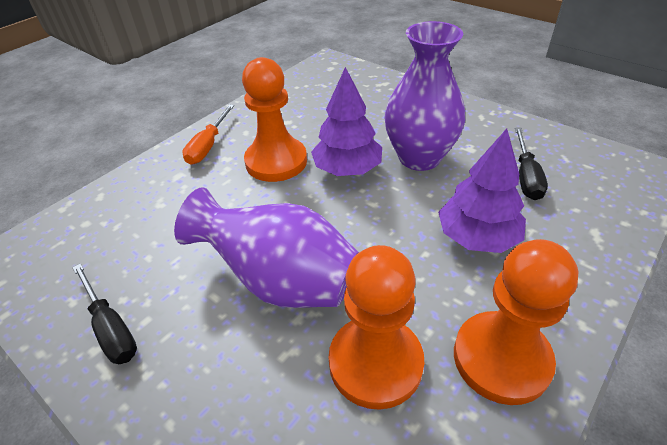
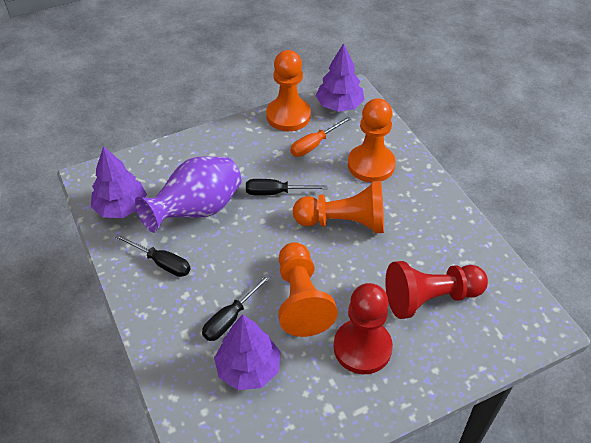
black screwdriver: [72,263,137,364] [515,127,548,200] = 2 -> [115,234,191,277] [202,274,271,341] [246,179,328,196] = 3
orange pawn: [242,57,307,182] [328,245,424,410] [454,239,579,405] = 3 -> [266,50,311,131] [278,242,338,337] [293,181,384,233] [348,98,396,182] = 4
purple tree: [311,67,382,176] [438,129,526,253] = 2 -> [91,146,147,218] [214,315,281,390] [316,43,364,112] = 3
purple vase: [174,187,359,308] [385,21,465,171] = 2 -> [135,156,241,233] = 1
red pawn: none = 0 -> [334,283,393,374] [385,261,488,319] = 2

